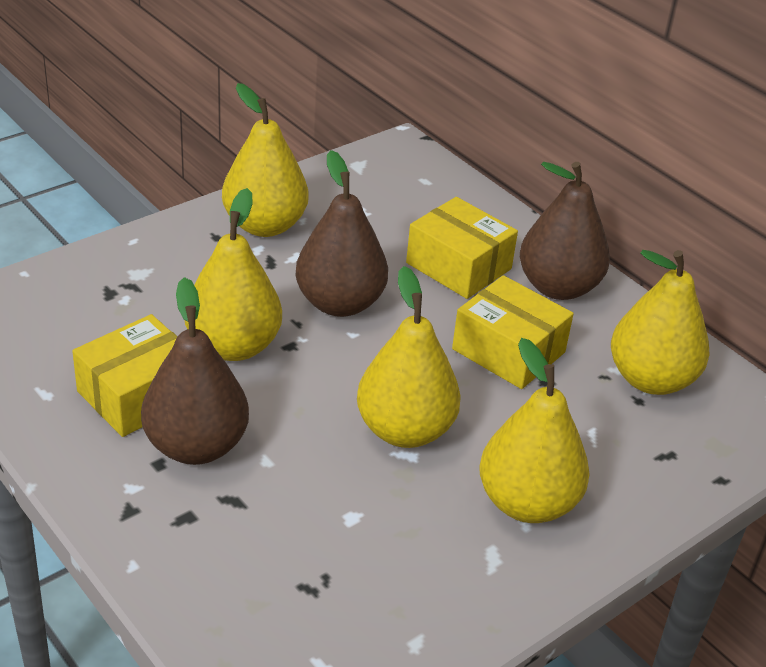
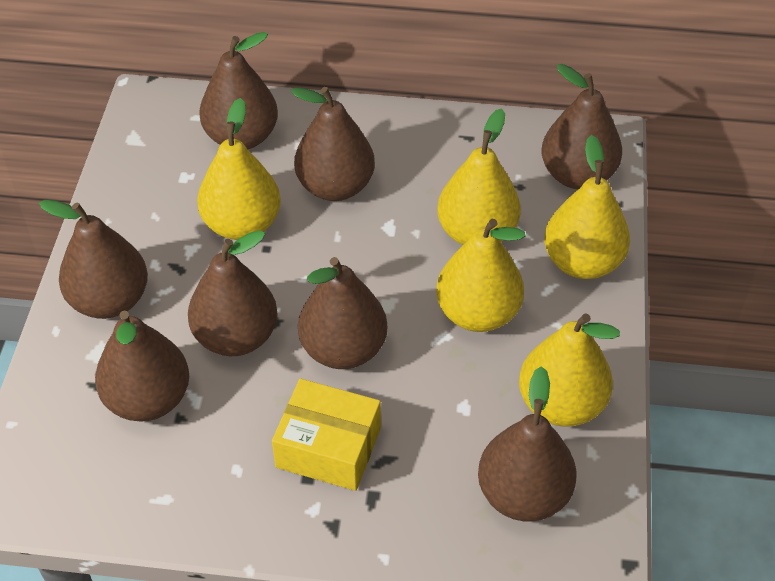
brown pear: [141,277,249,465] [295,150,388,317] [520,162,610,300] = 3 -> [39,200,148,319] [95,311,189,422] [188,230,278,356] [199,32,278,149] [291,87,375,201] [298,257,387,369] [478,366,577,522] [541,64,622,189] = 8
yellow box: [72,314,178,437] [406,197,518,299] [452,275,574,389] = 3 -> [272,379,381,491] = 1

